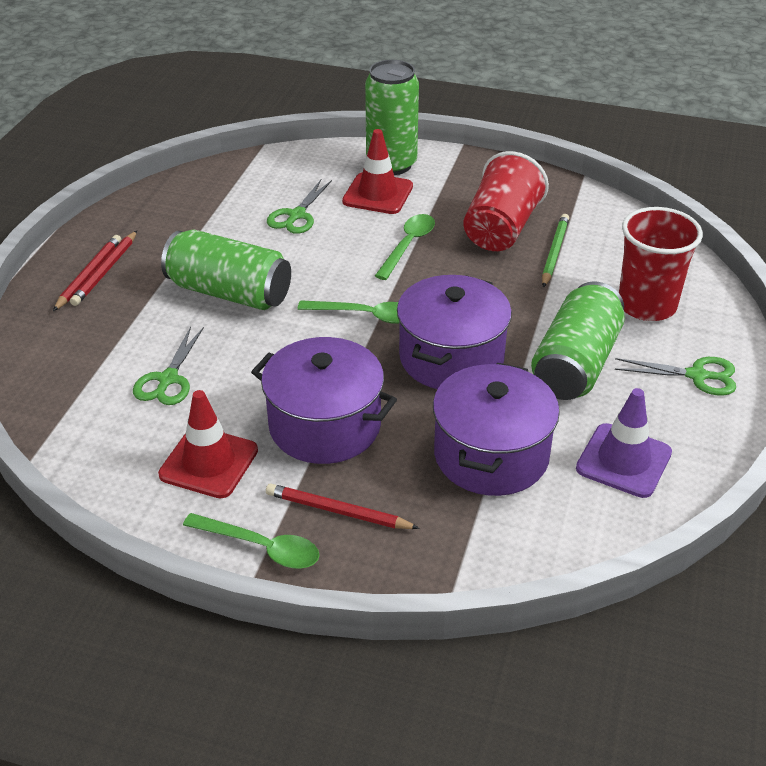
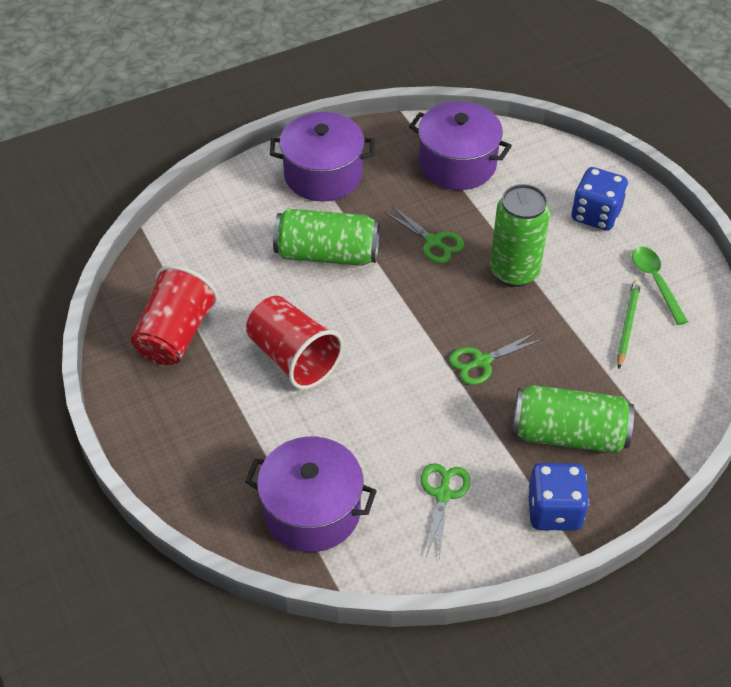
blue dice: none = 0 -> [527,463,589,531] [572,167,628,231] = 2
green spoon: [183,513,320,569] [298,300,400,324] [375,214,435,280] = 3 -> [632,247,688,325] = 1
purple traffic cone: [576,388,672,498] = 1 -> none = 0
red pencil: [53,235,121,311] [70,231,137,306] [266,484,420,529] = 3 -> none = 0
red traffic cone: [158,390,258,498] [342,129,413,214] = 2 -> none = 0

